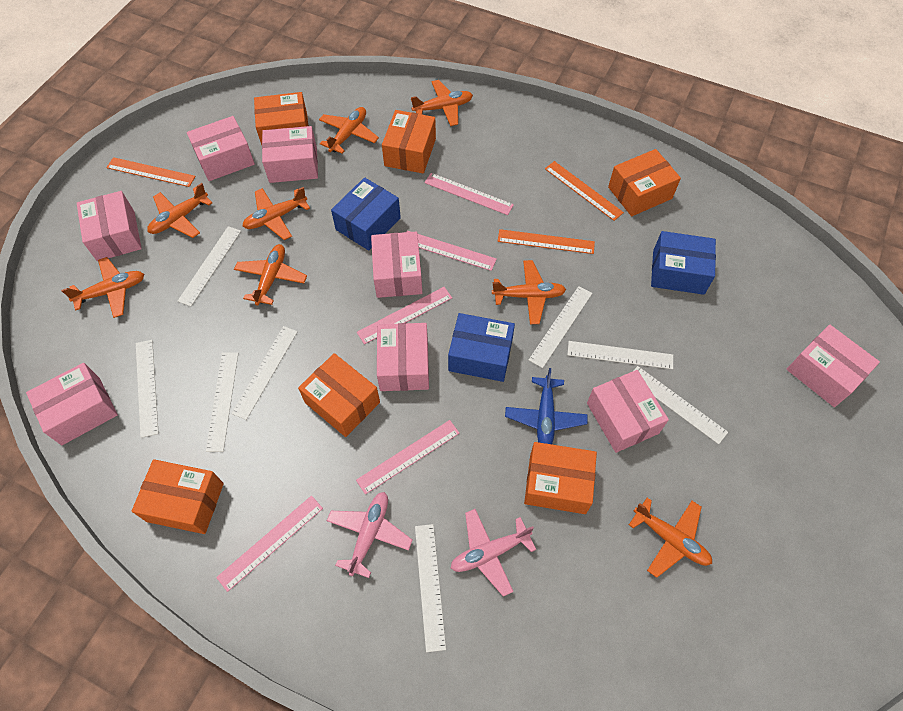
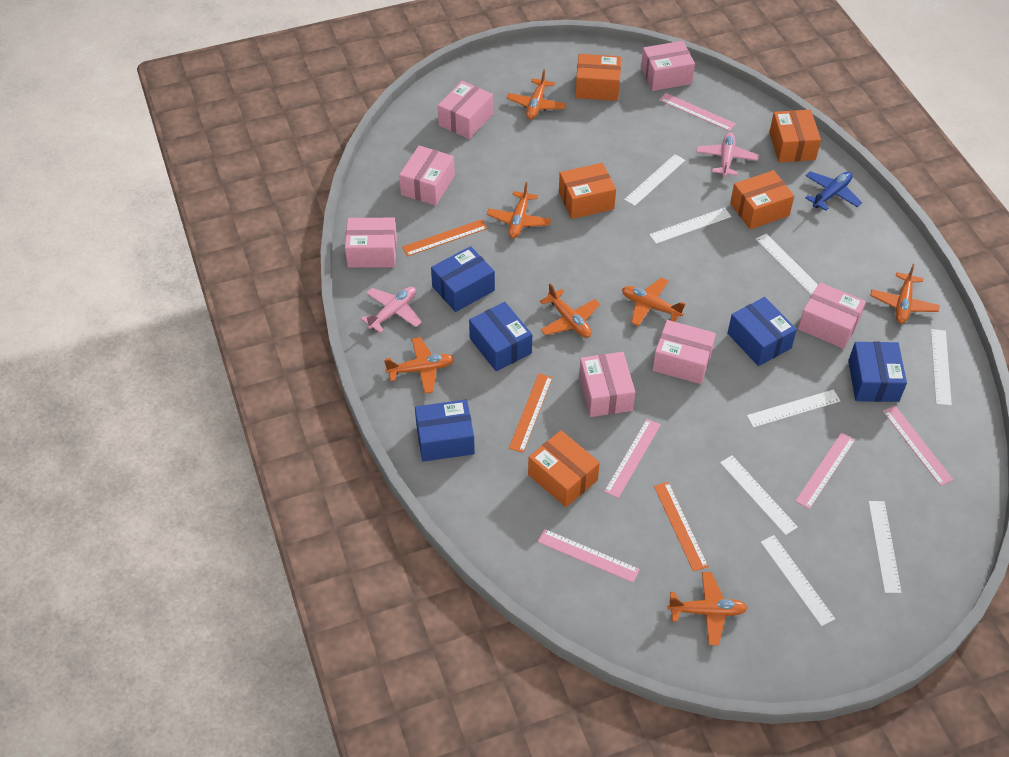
blue box: [331,178,401,250] [448,313,515,382] [651,231,716,295] = 3 -> [415,399,475,462] [431,246,495,312] [469,302,532,371] [728,297,797,366] [848,342,907,402] = 5
orange box: [132,459,224,534] [254,92,309,145] [298,353,380,437] [382,110,436,174] [524,442,597,514] [608,149,681,216] = 6 -> [528,430,600,507] [559,163,616,219] [575,54,621,101] [730,170,794,229] [769,110,821,162] = 5
orange plane: [61,257,144,318] [147,183,212,238] [234,244,307,306] [242,187,310,240] [319,107,379,154] [411,80,473,126] [492,260,566,324] [629,498,712,578] = 8 -> [384,337,455,394] [487,182,551,238] [507,69,566,120] [540,284,600,338] [622,278,686,326] [668,572,748,645] [870,264,940,324] = 7
pink box: [26,363,118,445] [77,191,142,261] [187,116,255,181] [262,126,318,183] [371,232,422,298] [377,323,429,391] [587,370,669,453] [786,324,880,407] = 8 -> [345,218,397,268] [399,146,455,206] [438,81,493,139] [579,352,635,417] [641,41,695,91] [652,320,716,384] [798,282,866,349] = 7

